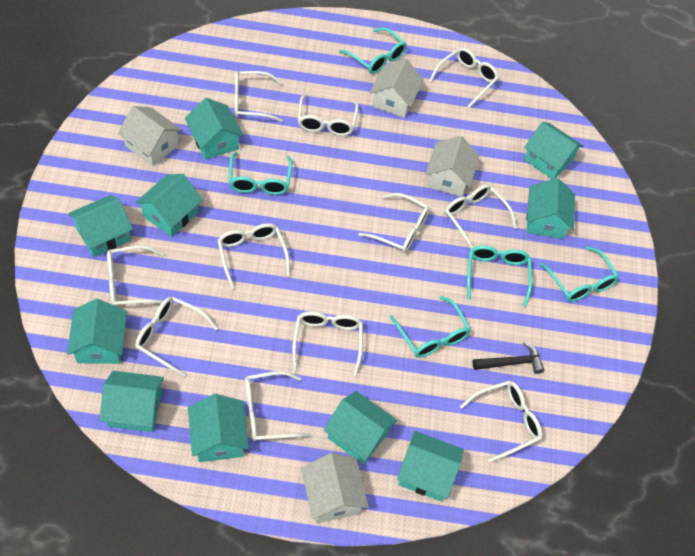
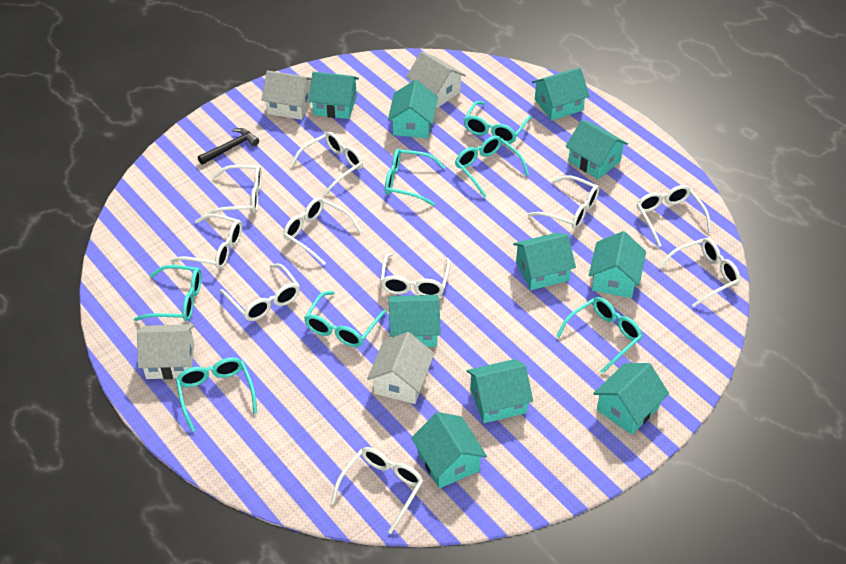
turquoise glasses: [229,152,292,195] [339,28,407,74] [390,296,471,358] [467,245,532,307] [540,246,619,302] = 5 -> [134,265,202,322] [176,357,257,432] [304,291,386,347] [385,149,446,206] [455,136,529,198] [464,101,532,144] [556,297,643,373] = 7
white glasses: [107,246,164,306] [135,297,218,377] [217,223,290,289] [235,71,283,122] [245,371,311,441] [292,311,363,376] [298,94,359,136] [359,193,430,253] [429,48,499,108] [445,184,517,249] [460,381,542,462] = 11 -> [171,214,242,269] [205,165,262,215] [220,264,300,321] [283,197,361,265] [290,132,363,195] [331,447,423,534] [380,253,451,296] [528,175,599,229] [637,185,711,247] [659,238,740,307] = 10

